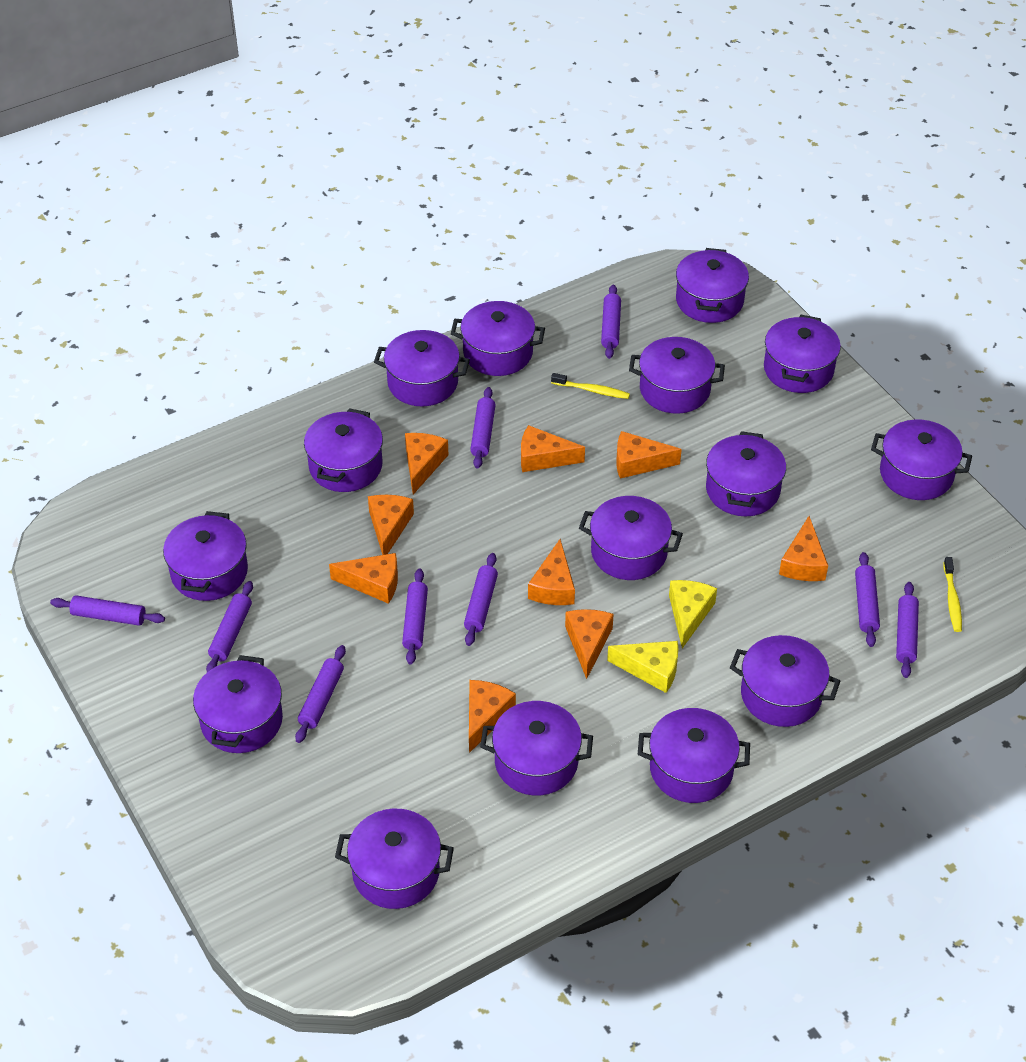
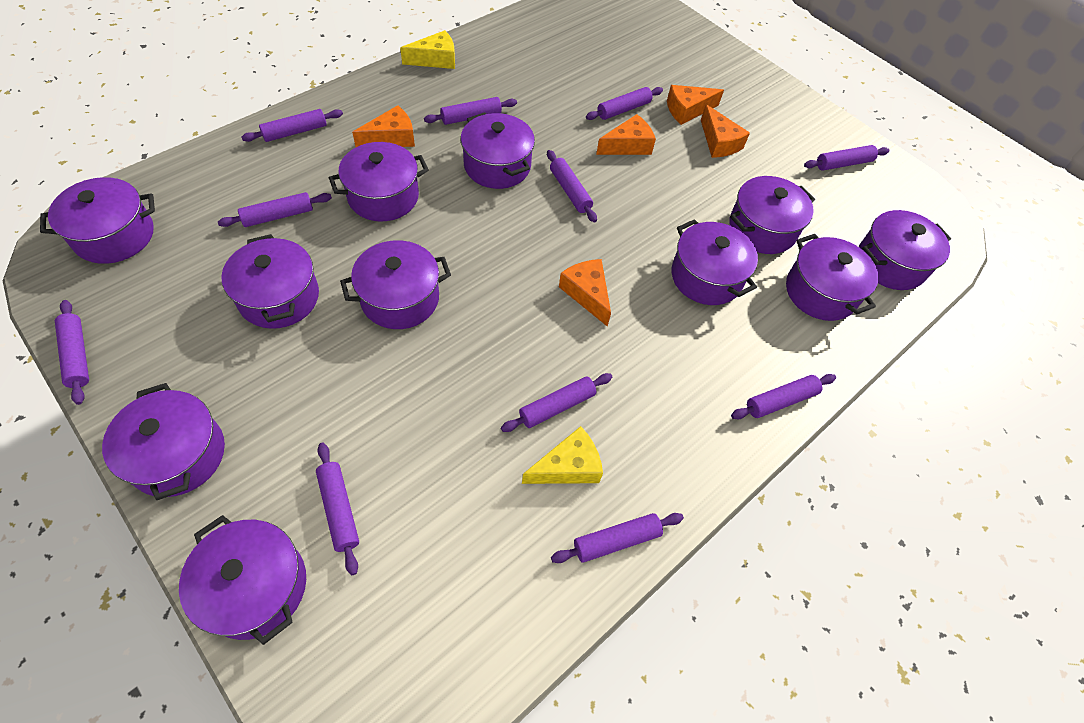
orange cheese: [329,553,398,604] [368,495,414,555] [405,433,448,494] [469,680,516,753] [521,425,585,472] [528,539,575,605] [565,609,614,679] [616,431,682,479] [779,516,828,581] = 9 -> [352,105,415,147] [559,259,611,327] [596,114,656,155] [667,85,724,125] [701,104,750,158] = 5
purple pot: [163,511,248,601] [193,655,283,753] [304,408,383,492] [335,809,454,909] [374,330,470,406] [451,301,545,376] [480,701,593,795] [579,496,683,580] [629,337,725,414] [638,708,750,803] [676,248,749,323] [706,431,786,516] [730,635,840,727] [764,315,841,393] [871,420,972,500] = 15 -> [40,177,155,264] [102,383,225,500] [179,515,306,645] [221,234,319,329] [329,142,429,221] [340,240,451,329] [461,112,535,189] [671,219,758,305] [729,176,815,254] [786,234,879,321] [859,210,951,290] = 11
purple rolling pin: [50,595,165,626] [206,581,253,672] [295,645,346,743] [402,568,428,665] [464,553,498,646] [470,387,496,469] [601,285,621,359] [855,552,880,647] [896,582,919,678] = 9 -> [55,300,89,405] [218,192,332,227] [242,109,343,142] [316,443,359,575] [424,97,517,125] [501,373,612,432] [547,150,597,223] [551,513,684,563] [586,87,663,120] [731,374,836,419] [804,145,889,170] = 11
yellow toothbrush: [551,373,630,399] [943,557,962,632] = 2 -> none = 0

